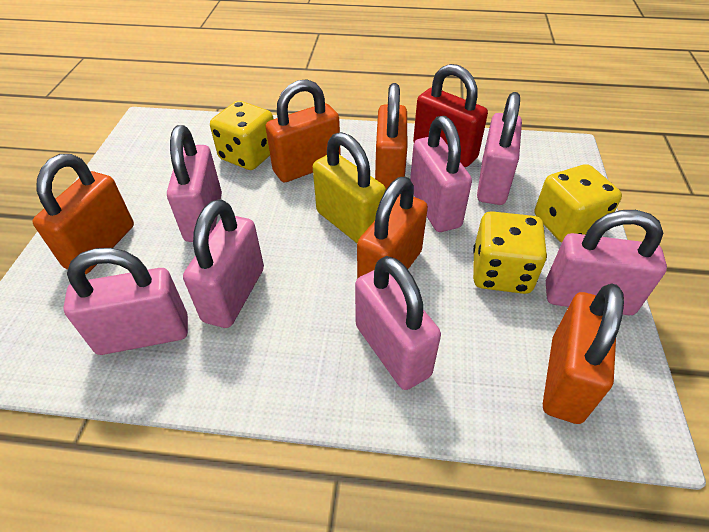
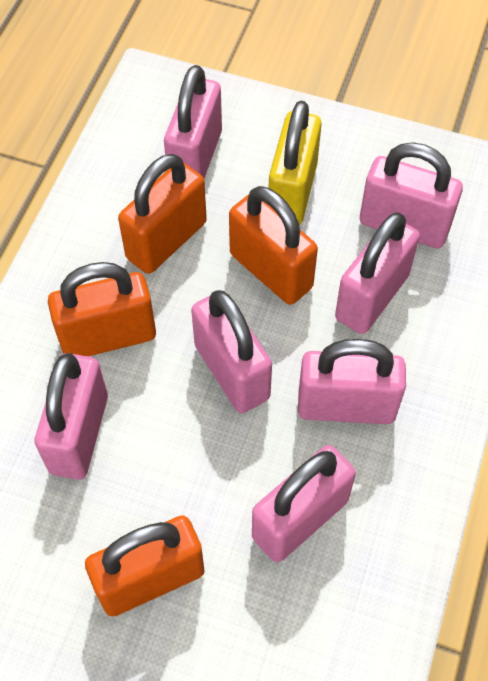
orange padlock: [32,154,134,274] [266,79,341,182] [357,177,428,279] [375,83,407,189] [543,283,624,424] = 5 -> [48,262,156,356] [85,516,205,617] [118,154,207,274] [229,186,318,305] = 4
red padlock: [413,64,488,167] = 1 -> none = 0
yellow dice: [210,101,273,170] [473,211,547,294] [535,164,622,243] = 3 -> none = 0

